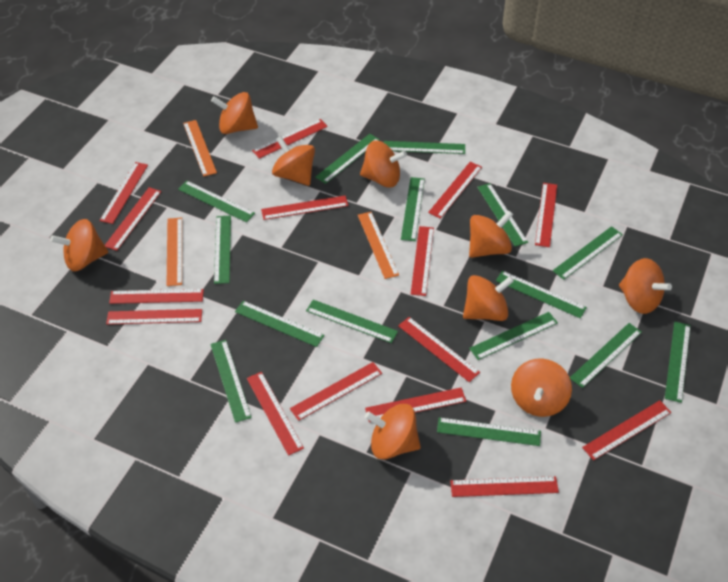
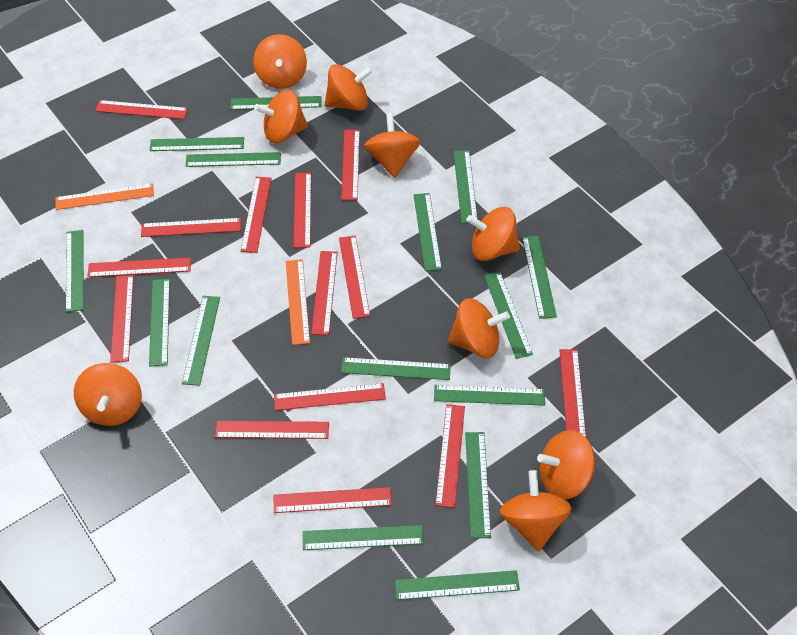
orange ruler: [166,217,182,286] [183,120,217,177] [358,212,399,279] = 3 -> [55,183,154,210] [286,259,310,345] = 2
red ruler: [99,162,148,224] [105,187,161,251] [106,309,202,325] [109,289,204,304] [247,372,304,456] [252,119,328,159] [261,196,348,220] [290,362,382,421] [365,388,466,422] [398,317,480,382] [411,226,434,296] [428,162,482,219] [450,476,559,497] [535,183,557,247] [582,400,671,461] = 15 -> [87,257,191,277] [95,100,188,119] [110,275,134,363] [141,218,241,237] [215,421,329,439] [240,177,272,253] [274,383,386,411] [274,487,392,513] [293,173,311,248] [311,251,338,335] [339,236,370,319] [341,130,360,200] [435,404,465,508] [559,349,586,437] = 14

